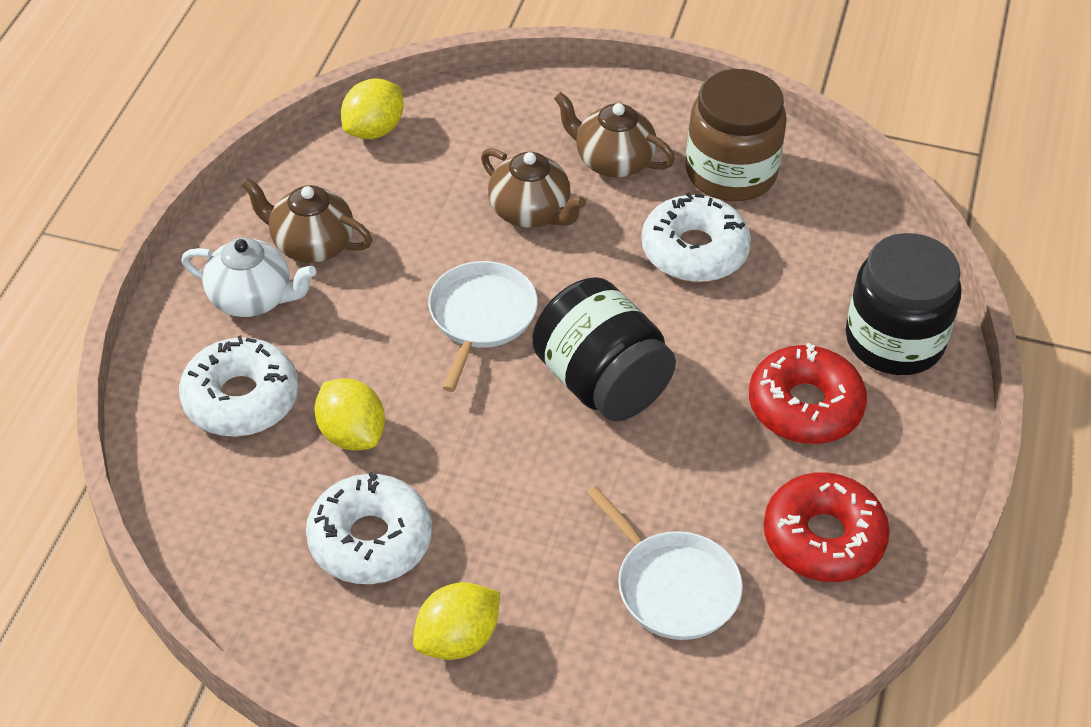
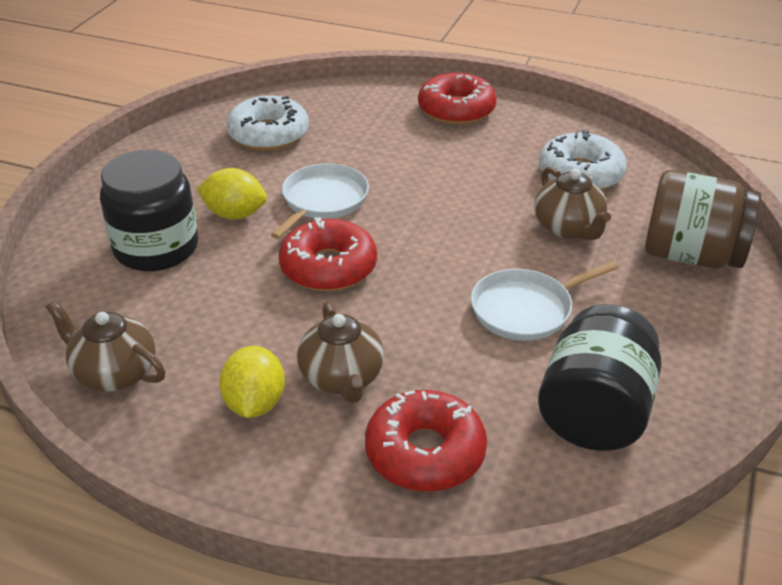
red donut: [749,343,867,444] [764,472,890,582] = 2 -> [279,217,377,291] [365,390,487,492] [418,73,497,125] = 3
white donut: [179,335,298,437] [306,472,432,584] [642,192,751,282] = 3 -> [226,96,309,150] [539,130,627,190] = 2
white teapot: [181,238,316,317] = 1 -> none = 0
yellow lemon: [314,378,385,451] [341,78,403,139] [413,582,500,660] = 3 -> [196,168,267,220] [219,346,285,418] = 2

